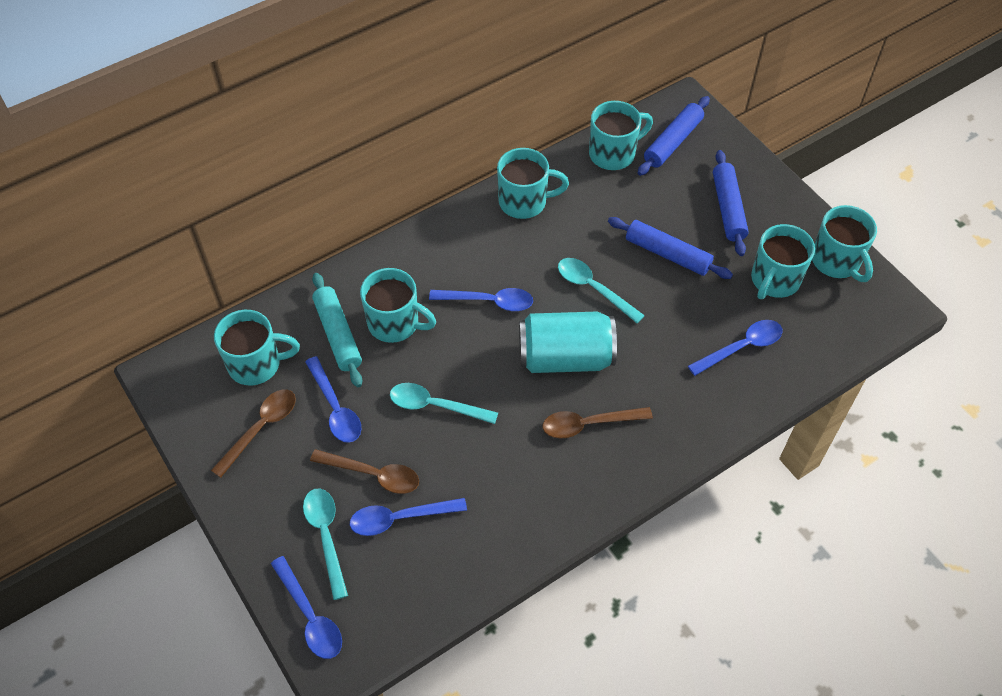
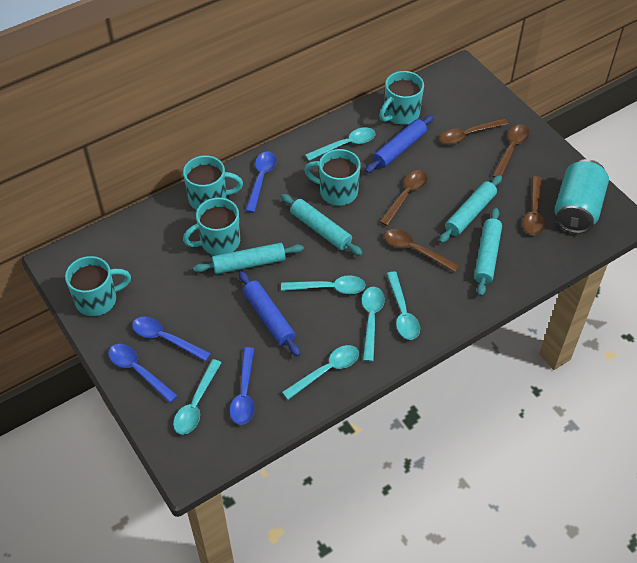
blue rolling pin: [608,217,733,279] [638,96,710,176] [713,150,749,256] = 3 -> [239,271,300,357] [365,115,434,173] = 2
blue spoon: [271,556,342,659] [305,356,362,443] [350,498,467,536] [429,288,533,311] [688,320,782,376] = 5 -> [109,344,178,403] [132,316,211,362] [230,347,255,425] [245,152,277,213] = 4
brown spoon: [211,390,296,478] [310,449,419,494] [543,407,653,438] = 3 -> [380,170,428,226] [384,229,459,272] [440,118,508,145] [492,124,529,177] [523,176,545,235] = 5
turquoise mug: [214,310,300,385] [360,268,436,343] [497,148,569,219] [589,101,653,170] [751,224,815,299] [812,205,877,282] = 6 -> [65,256,131,316] [183,155,243,210] [183,198,240,255] [304,149,360,205] [379,71,424,125] = 5
turquoise rolling pin: [312,273,362,387] = 1 -> [193,243,304,274] [281,194,363,256] [439,175,502,243] [474,208,502,296] = 4
turquoise spoon: [303,488,348,600] [390,383,498,424] [558,258,645,323] = 3 -> [173,359,222,435] [281,275,365,294] [282,345,359,400] [305,127,376,161] [362,287,385,362] [387,271,420,340] = 6

